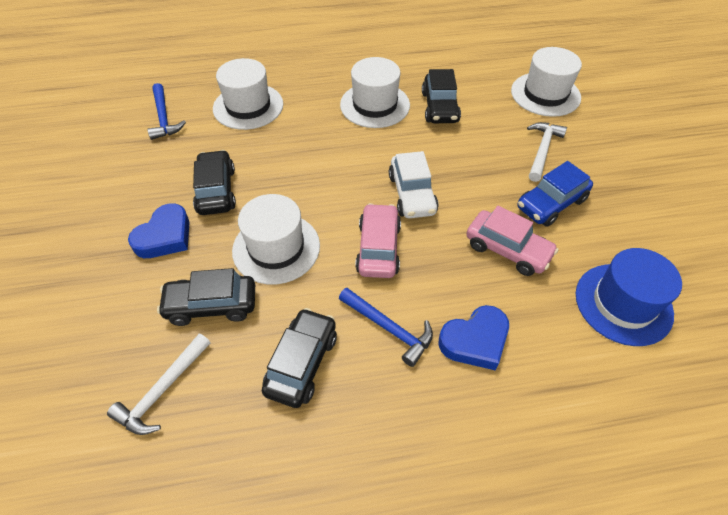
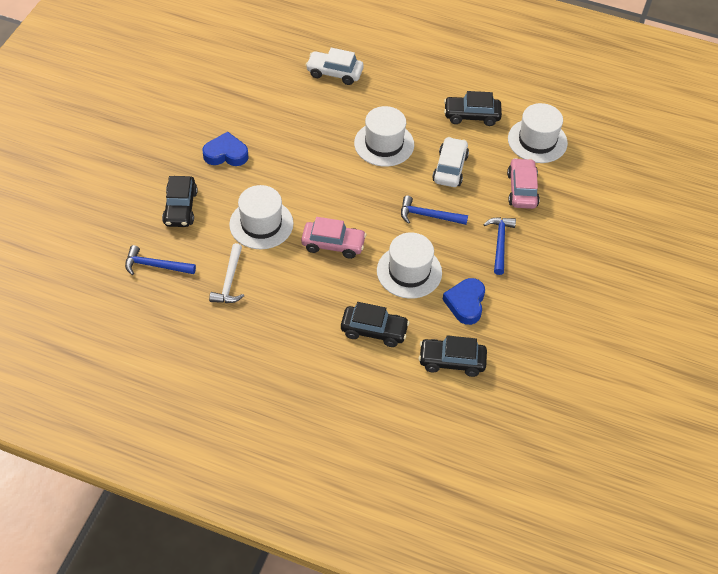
blue car: [518,161,593,227] = 1 -> none = 0
blue hammer: [147,83,186,140] [339,288,433,367] = 2 -> [125,245,196,275] [401,196,468,225] [483,217,516,275] = 3
blue hat: [576,248,682,346] = 1 -> none = 0
white car: [389,151,439,218] = 1 -> [306,48,364,85] [432,137,469,187] = 2
white hammer: [107,334,211,435] [527,122,567,182] = 2 -> [209,243,244,303] = 1

